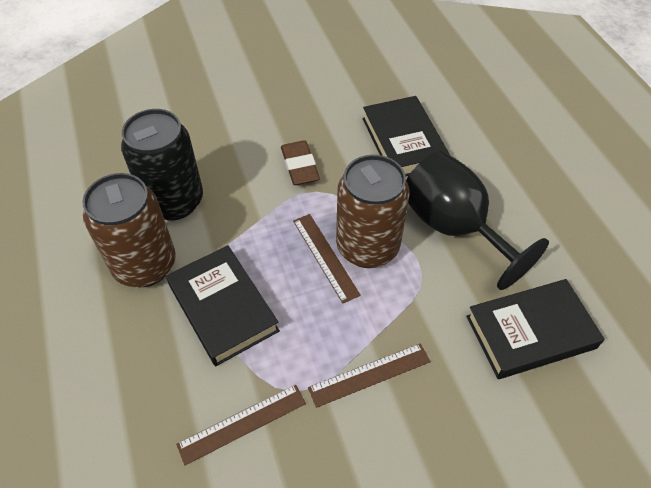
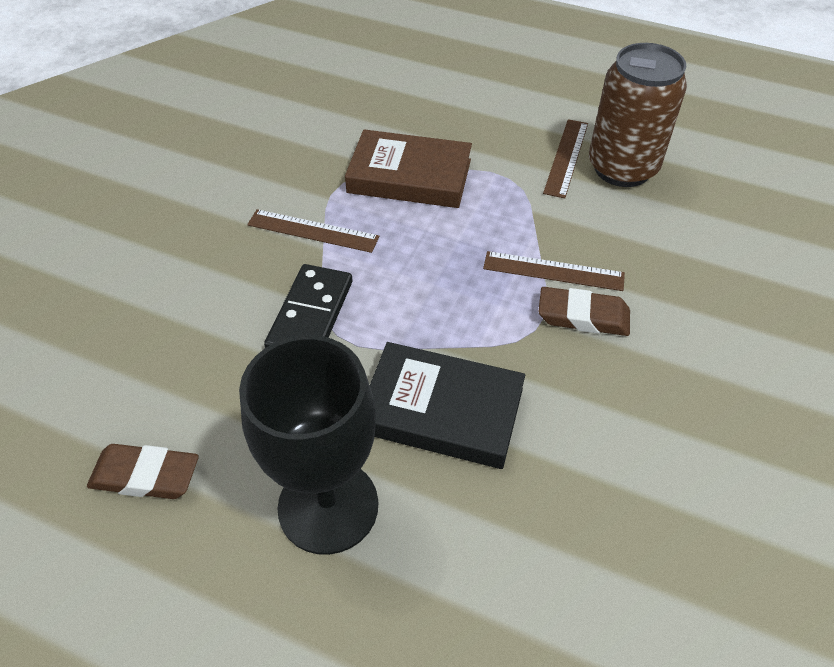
black book: [166,245,280,366] [362,96,450,176] [466,279,604,379] = 3 -> [370,342,525,469] = 1
black can: [121,109,203,220] = 1 -> none = 0
black domino: none = 0 -> [264,264,353,348] = 1
brown book: none = 0 -> [345,129,472,208] = 1
brown can: [82,173,176,287] [336,155,409,268] = 2 -> [589,43,687,187] = 1
brown eraser: [281,140,320,185] = 1 -> [87,444,199,499] [538,287,630,336] = 2

